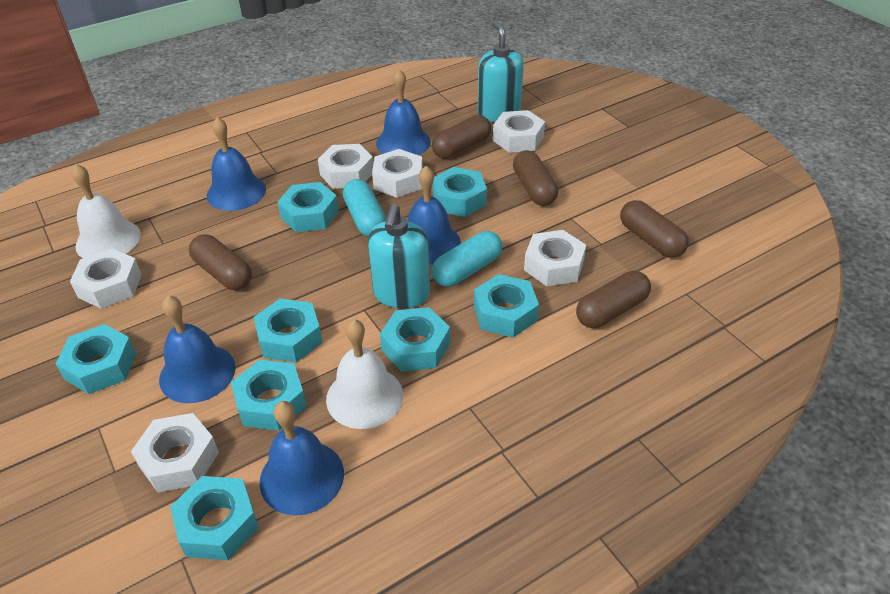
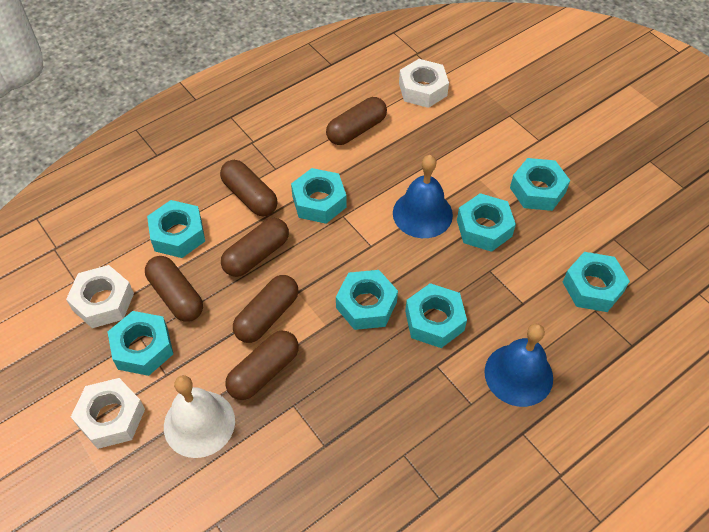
blue bell: [159,295,235,403] [207,117,266,211] [259,401,344,515] [376,69,431,155] [408,166,461,265] = 5 -> [393,155,453,238] [484,324,553,407] = 2
brown capsule: [189,234,252,290] [432,115,491,159] [513,150,558,206] [576,271,651,328] [620,200,689,258] = 5 -> [145,256,203,322] [220,160,278,216] [221,218,289,277] [225,330,299,400] [233,275,299,343] [326,97,387,145] = 6
turquoise capsule: [343,179,386,237] [432,231,502,287] = 2 -> none = 0
turquoise soap dispenser: [368,204,430,308] [478,21,524,122] = 2 -> none = 0
white bell: [71,164,141,258] [326,319,403,429] = 2 -> [164,375,235,458] = 1
white nut: [70,249,142,309] [131,413,219,493] [318,144,373,189] [372,149,423,198] [493,110,545,153] [524,230,586,286] = 6 -> [66,265,134,328] [71,378,145,449] [399,59,449,108] = 3

